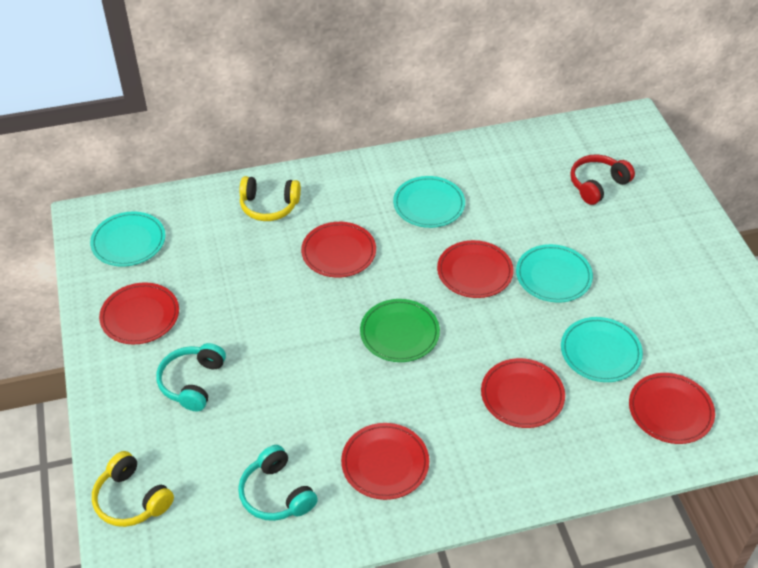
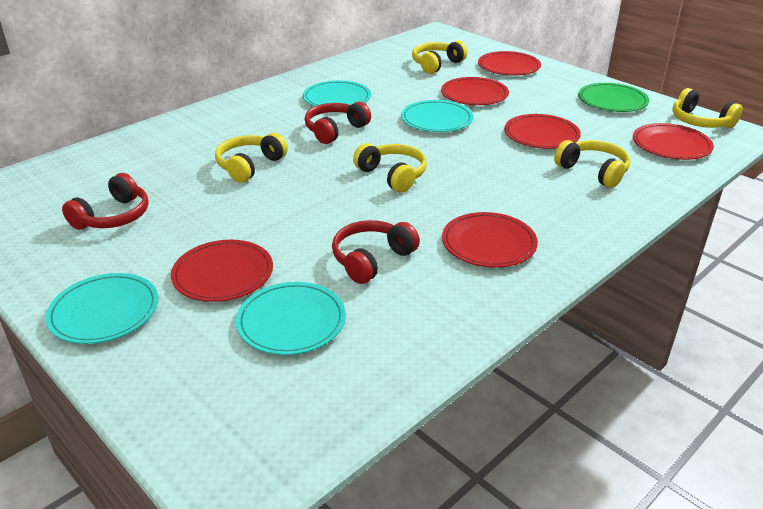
red headphones: [570,155,635,205] = 1 -> [62,173,149,230] [304,102,371,144] [332,220,420,284] = 3
turquoise headphones: [156,343,226,411] [238,445,318,521] = 2 -> none = 0
yellow headphones: [92,451,174,527] [239,176,301,221] = 2 -> [215,133,288,183] [353,143,427,192] [412,41,468,74] [554,140,630,188] [672,88,743,128] = 5

